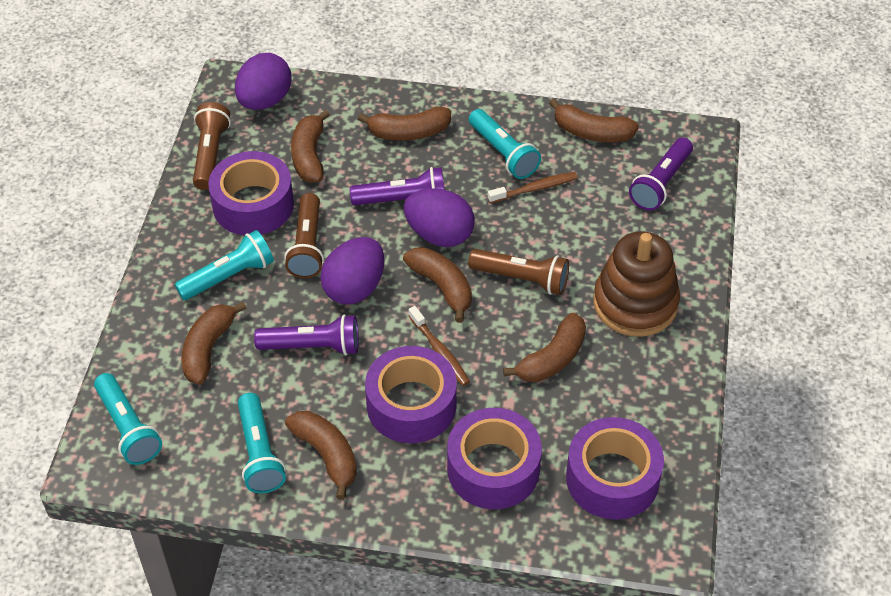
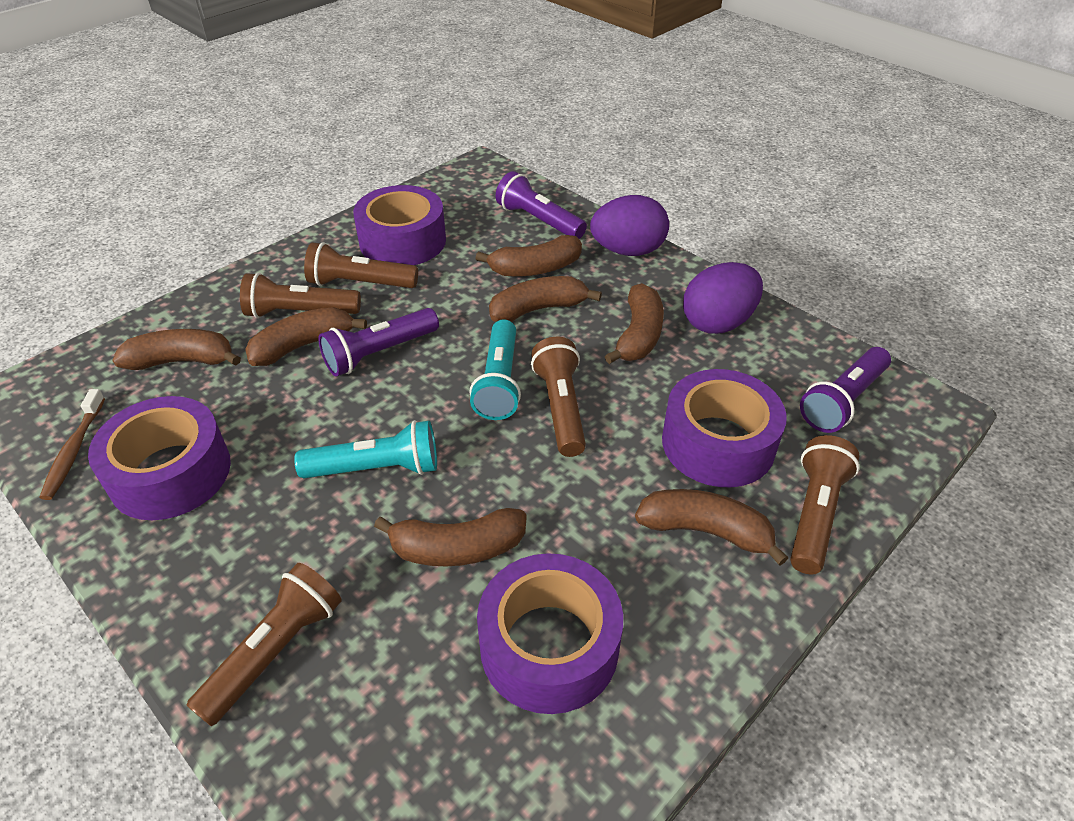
brown flashlight: [193,102,231,190] [284,193,324,278] [468,249,569,295] = 3 -> [186,563,342,726] [240,272,361,318] [304,242,418,288] [531,337,586,457] [790,435,860,574] = 5
brown stacking toy: [593,232,680,337] = 1 -> none = 0
brown toothbrush: [408,306,470,386] [488,172,578,204] = 2 -> [40,389,105,500] = 1
purple egg: [235,53,292,110] [320,237,385,304] [404,188,475,247] = 3 -> [590,195,669,256] [683,262,763,334] = 2
turquoise flashlight: [94,373,162,465] [175,230,274,300] [238,393,286,493] [469,109,541,179] = 4 -> [294,420,437,478] [469,319,521,420] = 2

